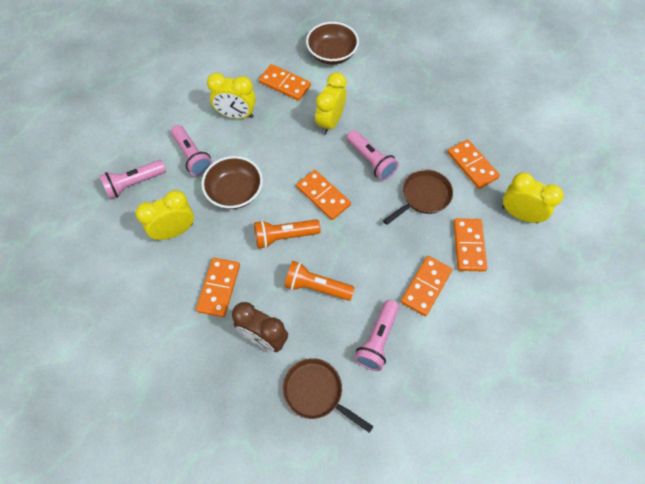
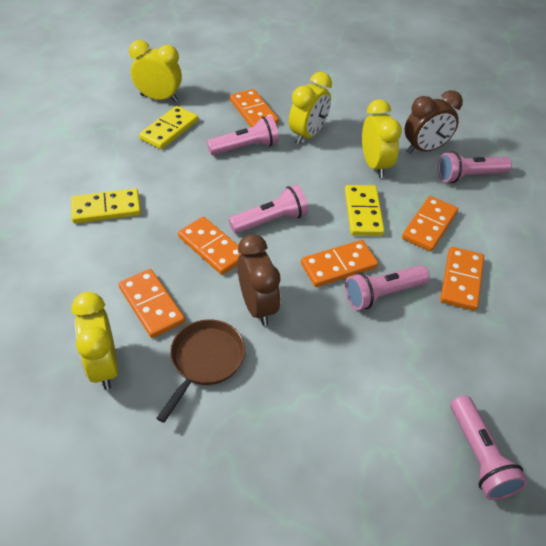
brown bowl: [201,156,263,209] [306,22,359,65] = 2 -> none = 0
brown clock: [232,302,288,352] = 1 -> [237,234,281,326] [405,90,463,154] = 2
brown pan: [283,358,374,433] [383,169,453,225] = 2 -> [156,319,245,423] = 1
orange flashlight: [254,219,321,249] [284,261,355,301] = 2 -> none = 0
pink flashlight: [99,160,166,199] [171,125,213,177] [347,130,399,181] [354,300,399,371] = 4 -> [207,116,279,155] [229,185,308,234] [345,265,430,310] [438,151,512,183] [451,395,527,500] = 5
yellow domino: none = 0 -> [71,188,141,223] [139,106,198,149] [345,185,385,236] = 3

